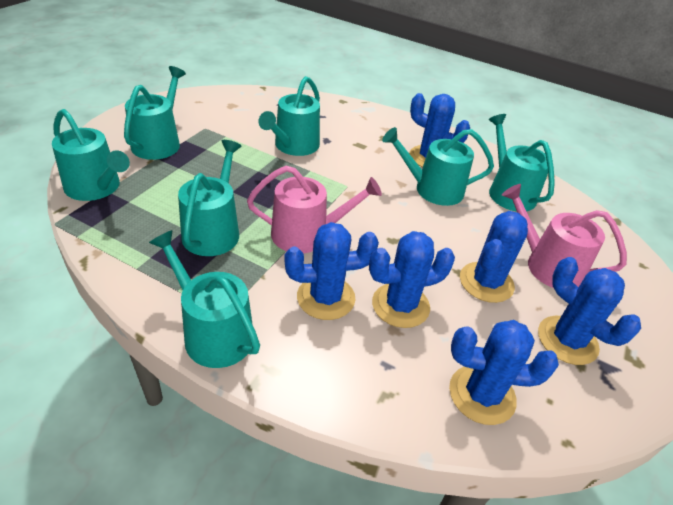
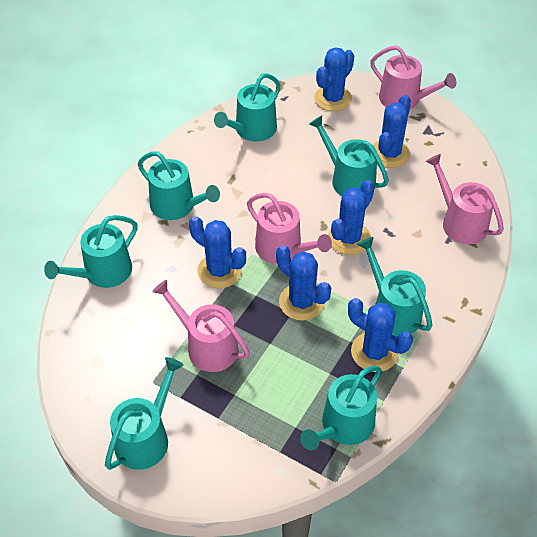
pink watering can: [247,166,382,253] [502,184,627,288] = 2 -> [152,280,250,372] [247,193,332,264] [370,46,456,109] [426,154,504,244] = 4

